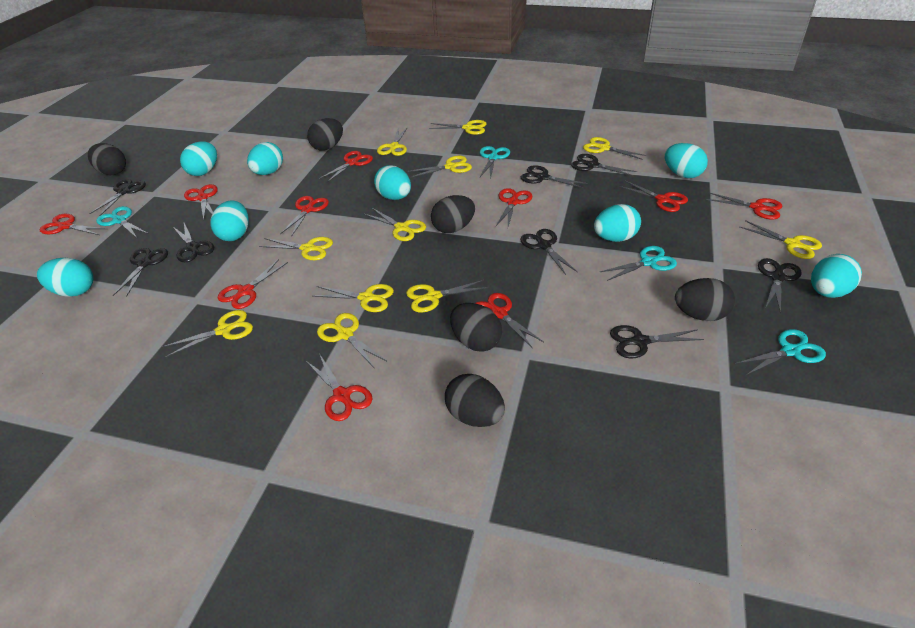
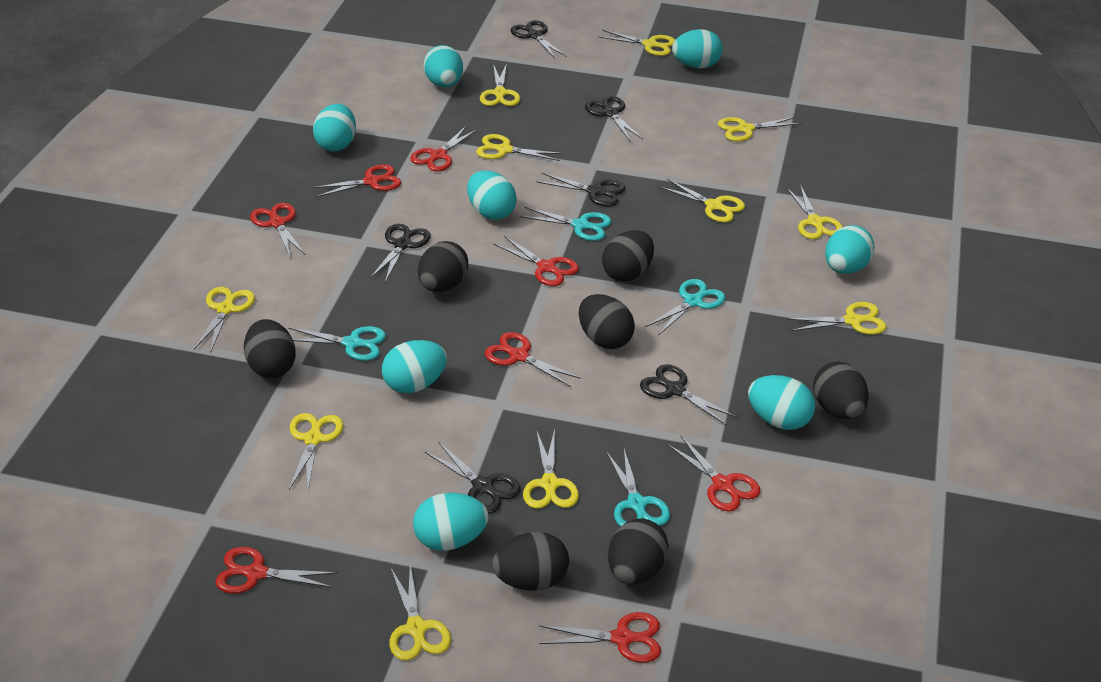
black egg: [88,143,126,175] [307,118,343,151] [431,195,475,233] [445,374,505,427] [450,303,502,352] [675,278,735,321] = 6 -> [244,319,296,378] [418,241,468,292] [492,532,569,591] [579,294,635,349] [602,230,654,282] [608,518,669,585] [813,362,869,419] = 7
black scissors: [90,179,146,216] [113,248,168,297] [172,223,214,262] [520,229,577,275] [521,165,587,188] [571,154,637,176] [610,325,704,358] [758,258,801,314] = 8 -> [370,224,431,282] [425,442,521,513] [510,20,567,59] [537,173,625,206] [585,96,643,141] [640,364,738,426] = 6
red scissors: [40,213,107,235] [184,184,218,220] [218,259,288,309] [280,196,329,237] [306,353,373,421] [319,151,373,182] [475,293,544,347] [496,188,532,226] [618,180,688,212] [706,193,782,219] = 10 -> [215,547,338,594] [250,203,306,256] [311,164,401,197] [410,126,478,172] [485,332,581,387] [494,236,579,286] [539,612,661,663] [667,436,760,512] = 8

